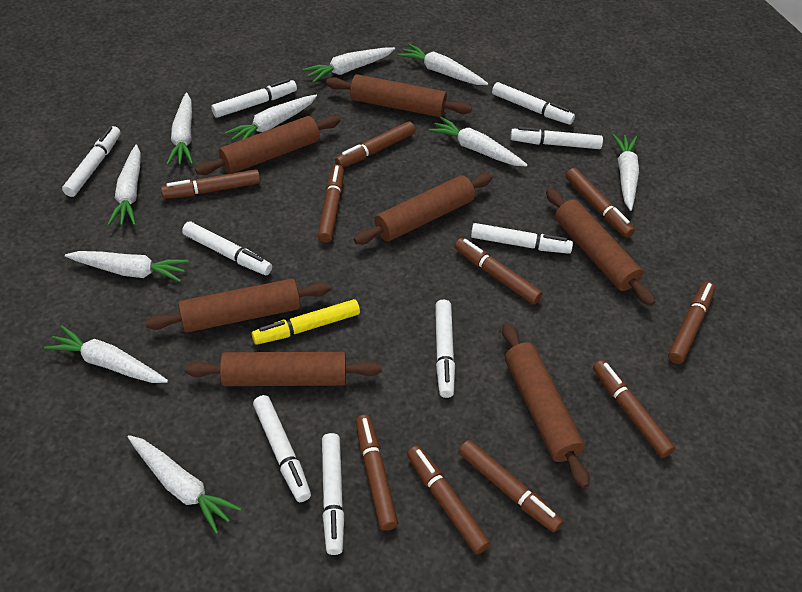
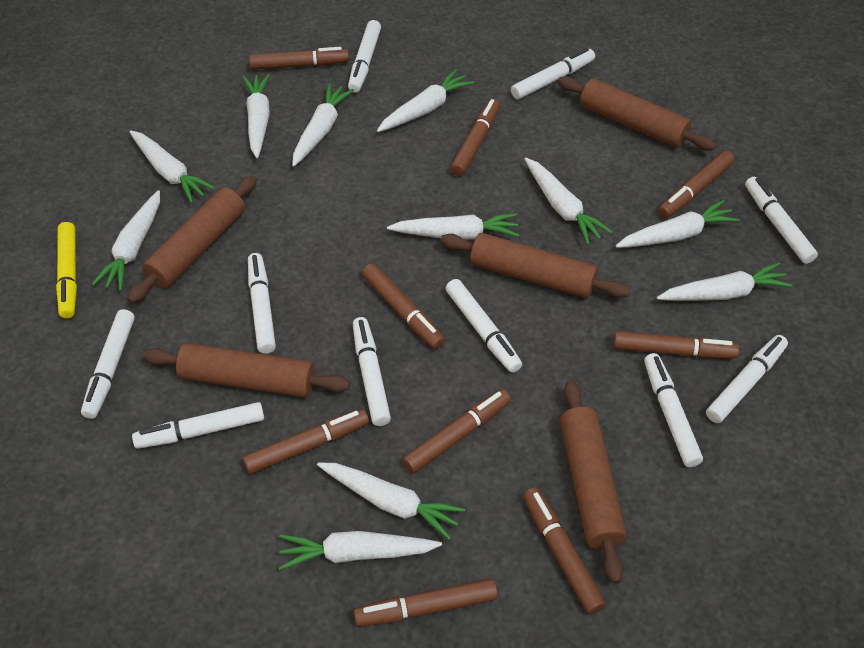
brown marker: [161,169,261,199] [318,165,344,242] [335,122,415,168] [356,415,398,531] [407,445,490,554] [455,238,543,305] [459,440,563,532] [566,168,635,238] [593,360,675,458] [668,281,715,364] = 10 -> [242,409,369,474] [249,47,349,70] [353,578,498,627] [362,263,445,349] [402,389,511,474] [450,99,500,176] [523,488,606,614] [613,331,739,359] [658,151,735,218] = 9
brown rolling pin: [145,279,331,333] [185,352,382,386] [195,116,340,175] [326,74,472,117] [354,173,492,244] [502,323,589,488] [546,188,655,306] = 7 -> [127,176,257,304] [143,343,350,398] [440,233,630,298] [557,76,717,151] [560,380,627,584] = 5
white carrot: [44,326,168,383] [65,251,188,282] [107,145,141,226] [128,435,242,534] [167,93,193,165] [225,95,317,140] [303,47,395,83] [397,44,488,85] [429,117,528,167] [612,134,639,211] = 10 -> [92,190,160,291] [129,130,215,203] [242,74,270,158] [279,531,442,570] [292,83,354,167] [317,463,465,540] [377,69,474,132] [387,213,519,239] [525,158,612,245] [616,200,739,248] [657,262,792,301] = 11
white marker: [62,126,121,197] [182,221,272,275] [211,79,297,118] [253,395,311,502] [322,433,344,555] [435,299,455,398] [471,223,573,254] [492,82,575,125] [510,127,603,149] = 9 -> [81,309,135,419] [132,402,264,449] [248,253,276,354] [348,20,381,93] [353,317,391,426] [446,279,522,373] [511,48,595,99] [644,353,703,467] [706,335,788,423] [745,177,818,264] = 10

